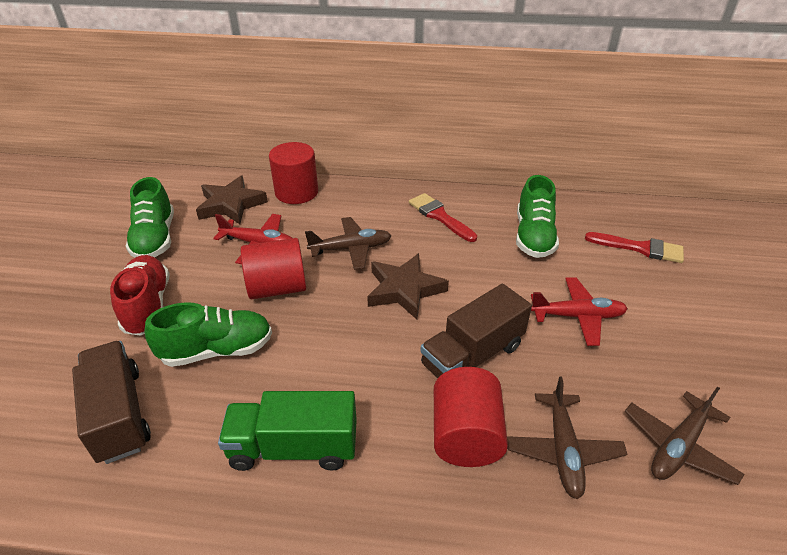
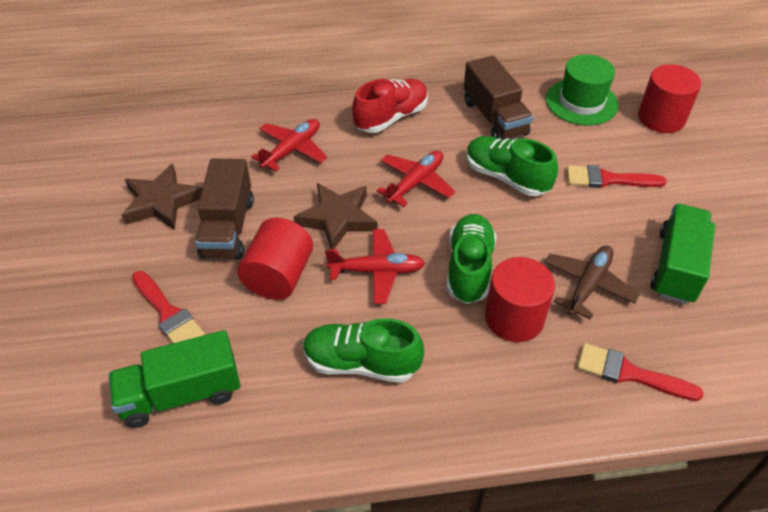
brown plane: [305,217,391,270] [507,377,627,499] [624,387,745,485] = 3 -> [544,245,640,320] = 1
green hat: none = 0 -> [546,55,619,125] = 1
green truck: [218,391,357,471] = 1 -> [108,330,240,428] [651,204,715,304] = 2
red brush: [409,193,477,242] [585,232,684,263] = 2 -> [132,271,205,343] [567,165,667,188] [577,343,704,401] = 3
red plane: [213,214,292,264] [531,278,628,346] = 2 -> [251,119,327,171] [325,229,425,304] [376,151,455,207] = 3

